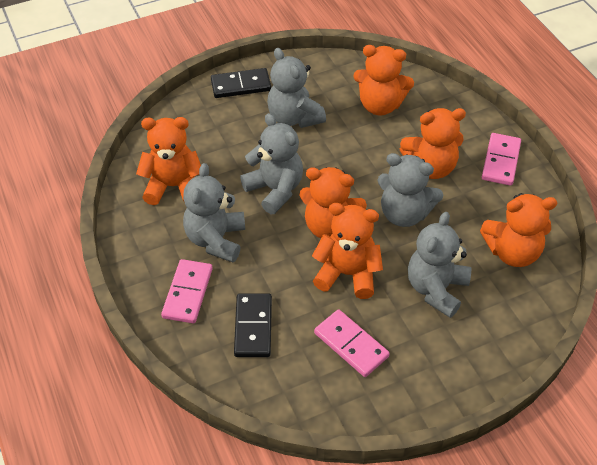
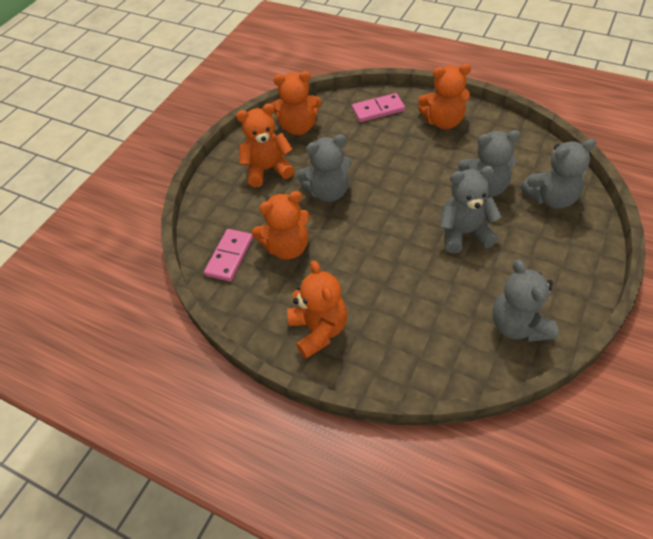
black domino: [211,68,271,98] [234,293,272,357] = 2 -> none = 0
orange teddy bear: [136,117,201,205] [299,167,367,238] [312,203,383,299] [353,45,414,116] [400,108,466,179] [480,193,557,267] = 6 -> [236,103,294,187] [252,191,310,260] [271,71,321,135] [287,260,347,359] [418,64,471,129] = 5
pink domino: [161,259,213,324] [314,309,390,377] [482,133,521,186] = 3 -> [204,229,253,282] [352,93,405,122] = 2

